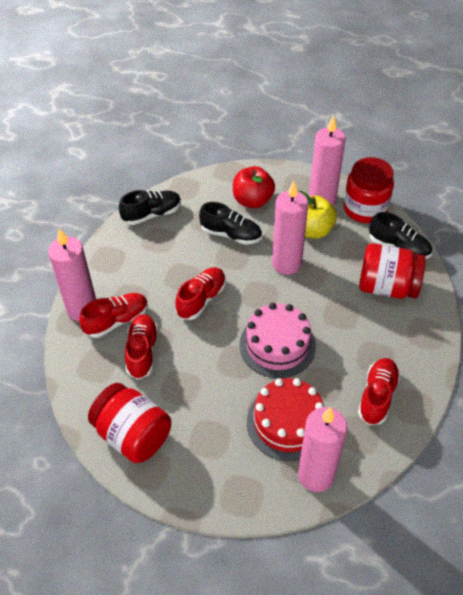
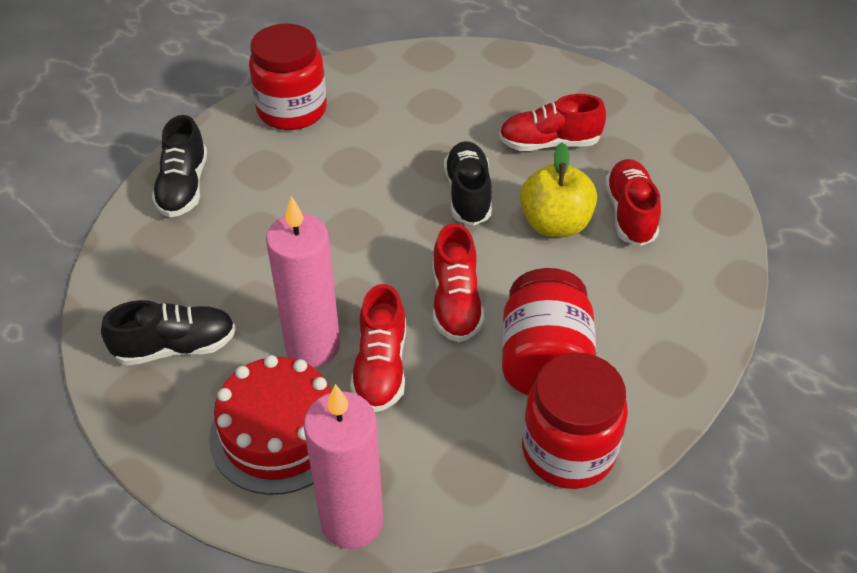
pink cake: [239,303,316,378] = 1 -> none = 0
pink candle: [48,228,96,321] [272,181,308,275] [298,407,347,492] [309,115,346,206] = 4 -> [266,196,340,367] [304,384,383,549] = 2
red apple: [233,166,275,208] = 1 -> none = 0

